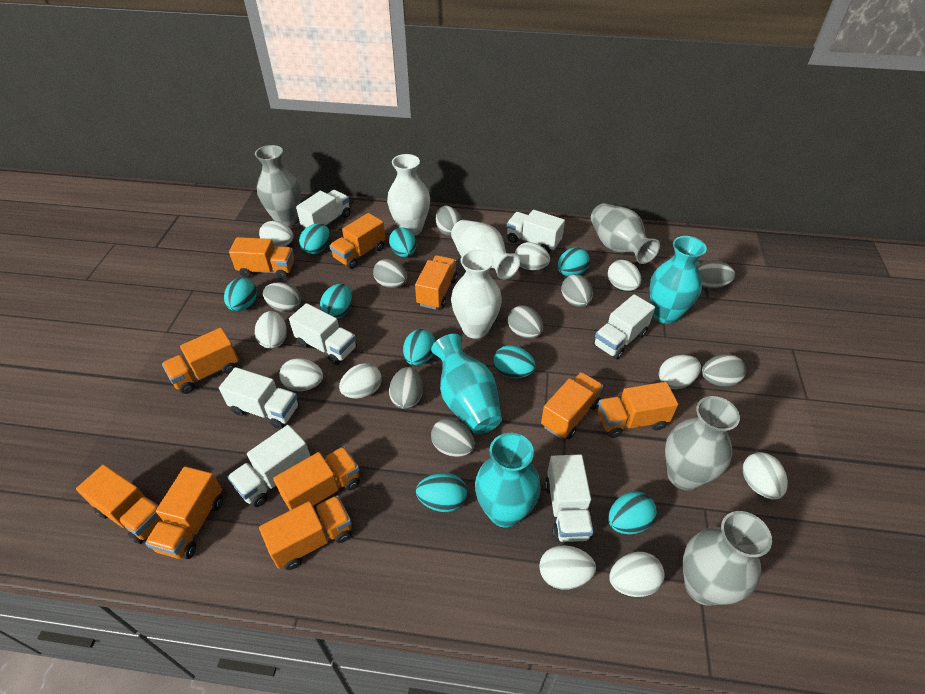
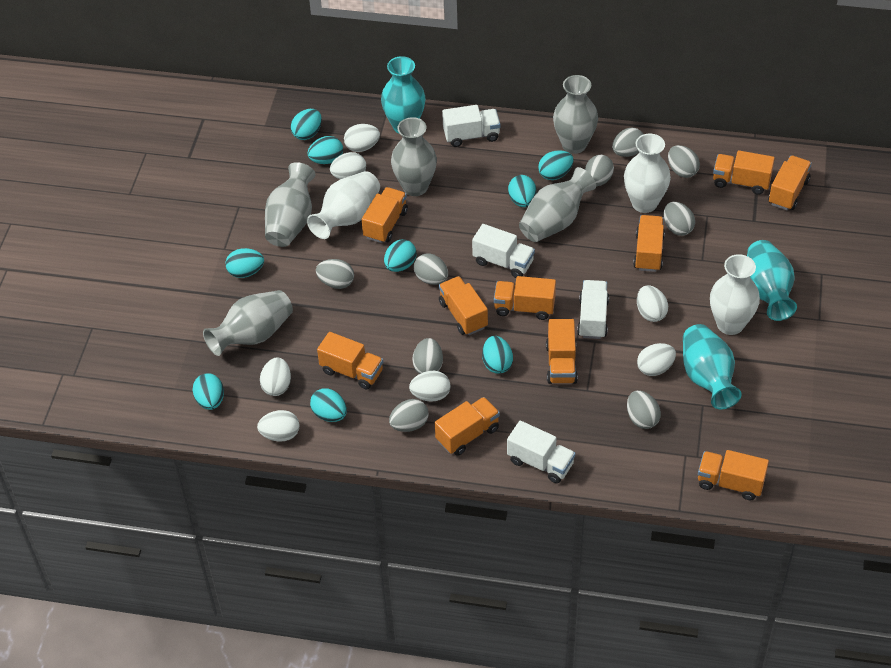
grey vase: [255,145,301,226] [591,203,660,264] [665,396,740,491] [683,511,772,606] = 4 -> [203,290,293,356] [265,162,316,247] [391,117,437,196] [519,167,596,242] [553,75,598,154] = 5
white egg: [255,311,287,349] [259,221,293,248] [279,358,323,391] [339,363,382,399] [515,242,550,270] [539,545,596,589] [608,260,641,291] [609,552,665,597] [659,355,701,389] [743,452,788,500] = 10 -> [257,410,300,442] [260,358,291,396] [330,152,366,179] [344,124,380,152] [409,371,450,402] [637,285,668,322] [637,343,676,376] = 7
white truck: [219,367,299,429] [228,425,310,507] [289,303,357,365] [296,190,350,229] [507,210,565,253] [545,454,594,542] [593,294,655,360] = 7 -> [442,105,500,147] [472,224,535,278] [507,421,575,483] [577,280,609,339] = 4

